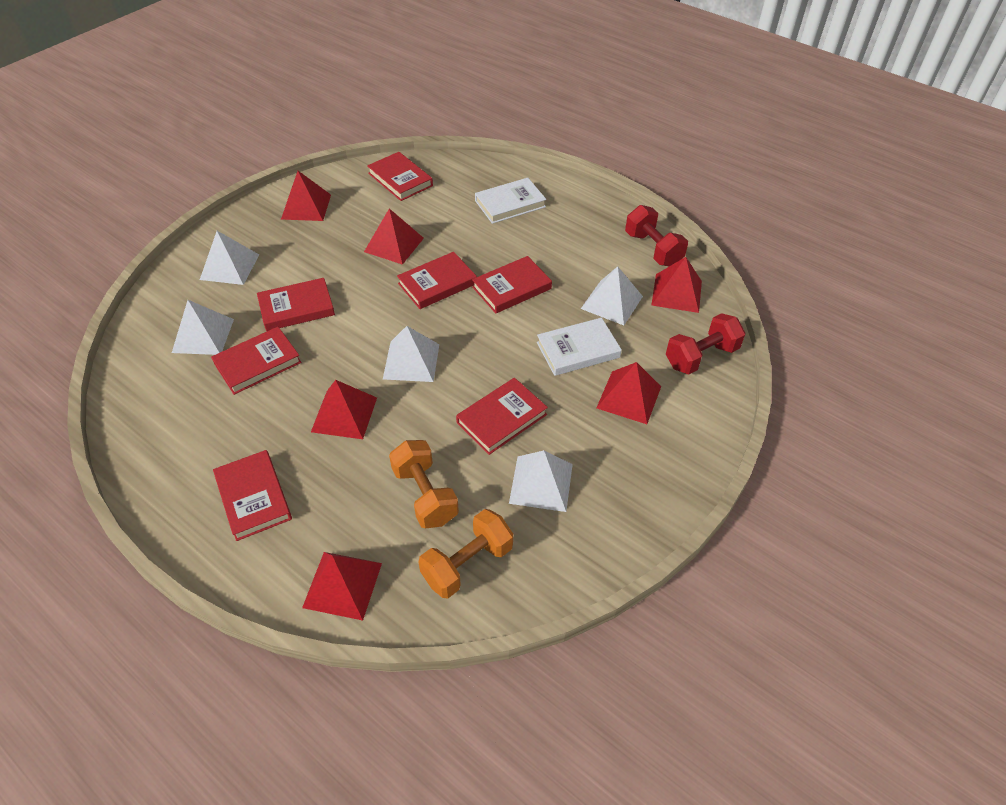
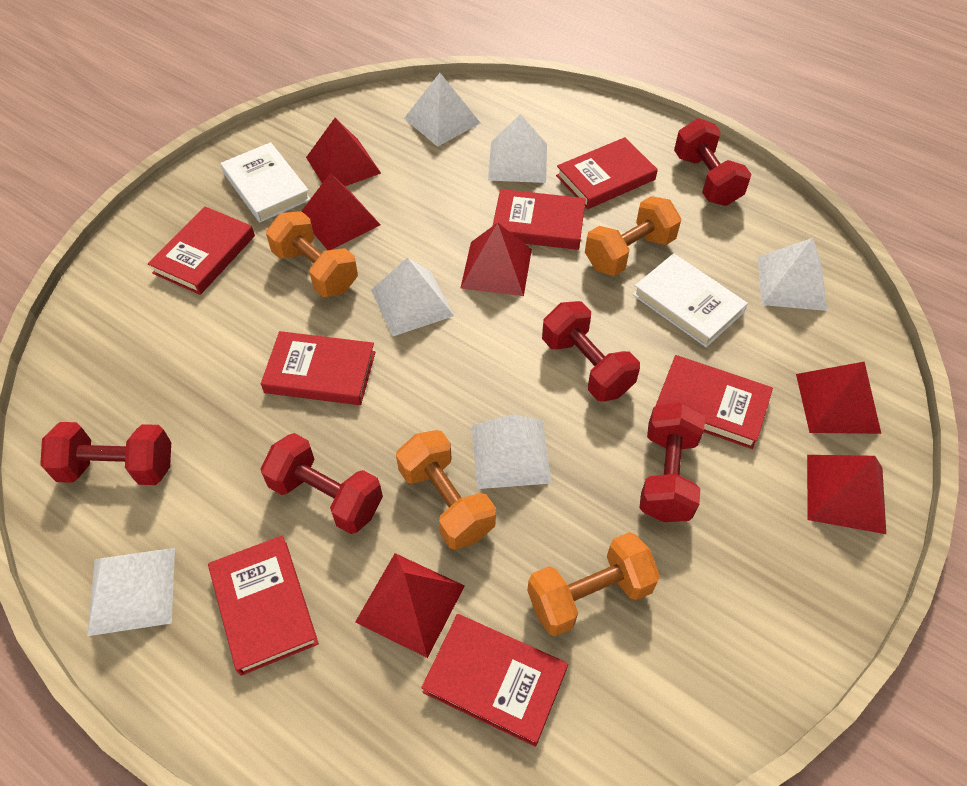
orange dumbbell: [389,440,459,528] [419,509,513,598] = 2 -> [266,211,358,297] [396,430,496,550] [527,532,660,636] [585,196,681,276] = 4
red dumbbell: [625,205,688,266] [666,313,745,375] = 2 -> [40,422,171,485] [261,433,383,534] [542,301,640,402] [639,402,705,522] [674,118,751,206] = 5
white pyramid: [172,300,234,355] [200,231,259,285] [383,326,439,382] [509,450,573,512] [581,266,643,325] = 5 -> [87,548,175,636] [371,258,454,336] [404,73,480,147] [472,414,552,489] [488,114,547,183] [758,238,828,311] = 6

